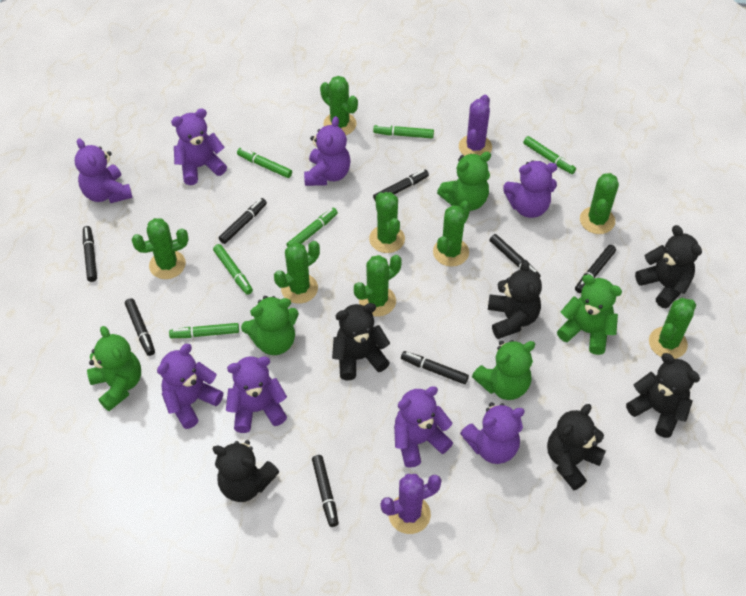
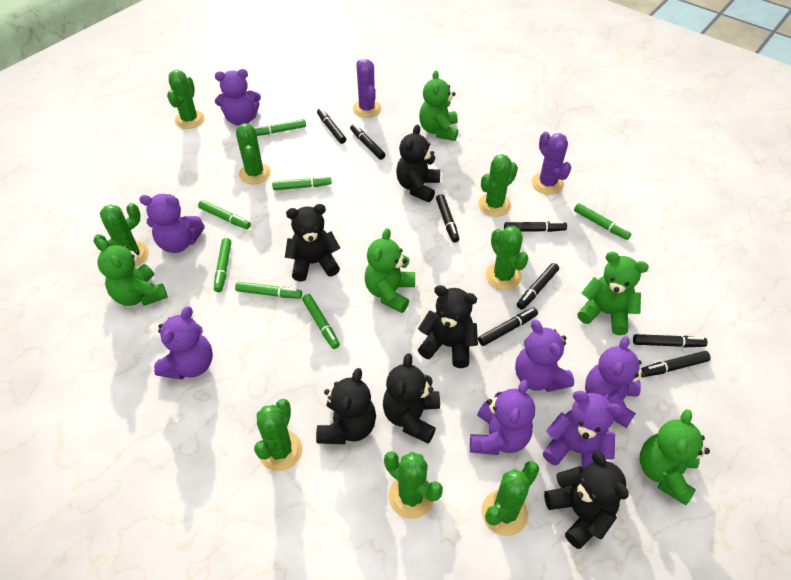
green marker: [169,323,239,338] [213,244,253,295] [237,148,292,178] [286,208,338,247] [373,125,434,138] [523,136,576,174] = 6 -> [198,200,251,229] [214,238,231,292] [235,282,302,299] [255,119,306,136] [272,176,332,190] [302,294,340,349] [574,203,631,240] = 7
purple teddy bear: [75,138,133,203] [157,344,223,429] [171,109,227,185] [226,356,287,433] [304,116,351,186] [394,386,453,468] [460,402,525,464] [503,160,557,218] = 8 -> [139,194,205,253] [154,306,213,380] [215,69,261,126] [470,380,535,455] [515,320,574,392] [543,391,623,468] [585,336,646,428] = 7

